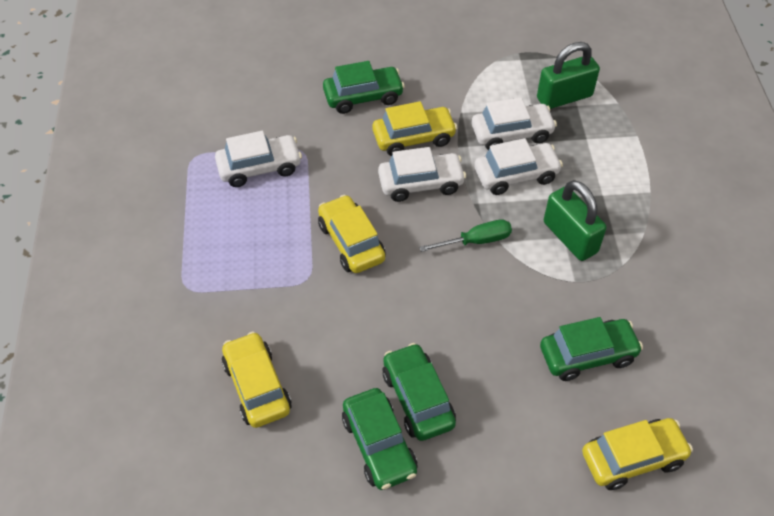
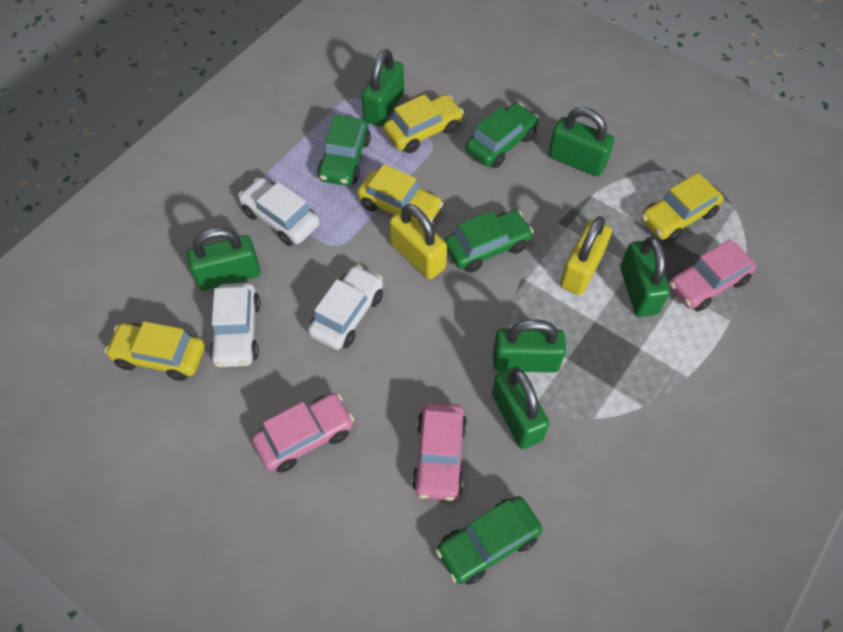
green padlock: [537,42,600,109] [544,180,606,261] = 2 -> [187,227,260,290] [362,49,404,127] [492,366,549,449] [493,319,566,372] [548,107,614,176] [620,237,670,317] = 6
green screwdriver: [419,219,512,252] = 1 -> none = 0
pink car: none = 0 -> [252,393,354,473] [412,402,467,501] [669,239,756,312] = 3
white car: [215,131,302,187] [378,147,466,202] [472,97,557,150] [474,138,563,195] = 4 -> [209,283,261,367] [238,178,319,246] [308,265,383,350] = 3
yellow padlock: none = 0 -> [389,204,447,279] [560,216,612,295] = 2

